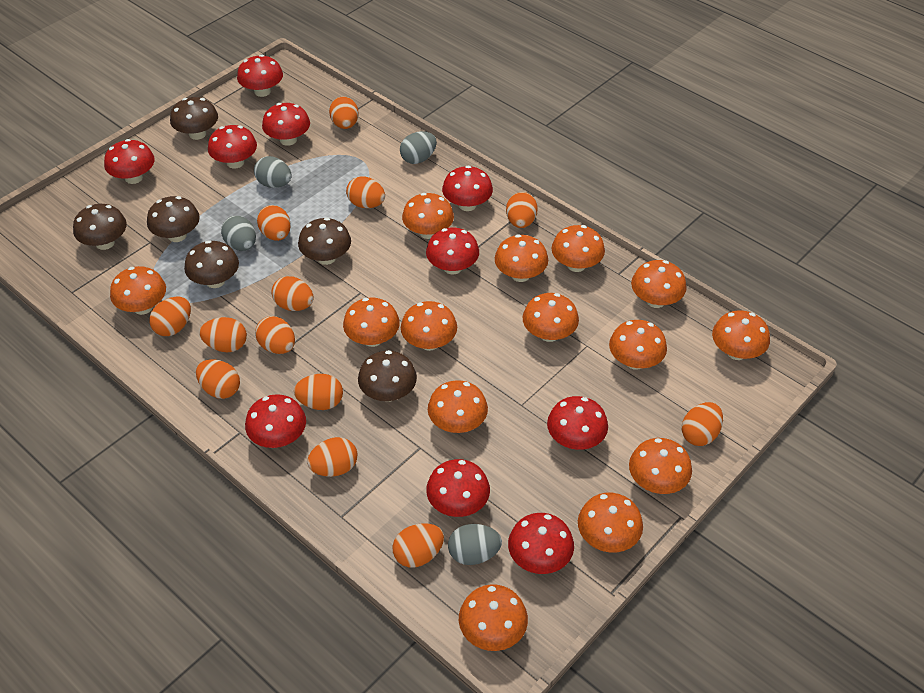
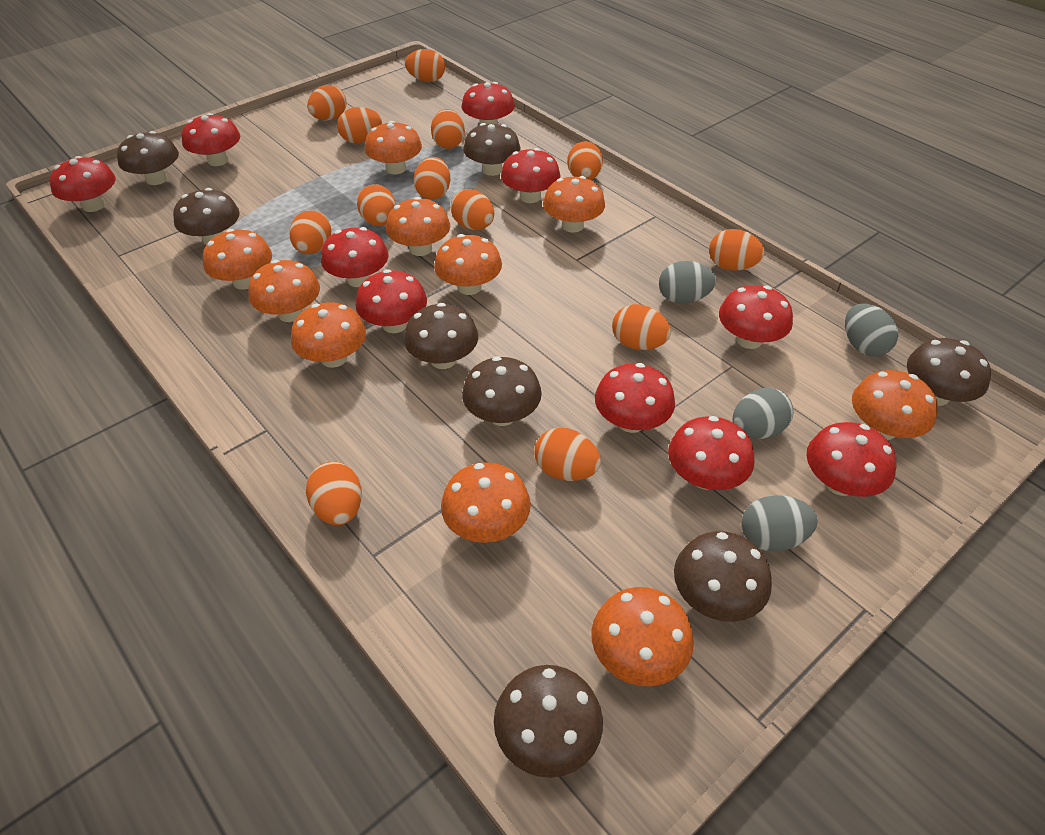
brown mushroom: [73,204,127,250] [147,196,200,242] [170,97,218,140] [184,240,239,288] [298,217,351,265] [358,350,417,402] = 6 -> [117,131,179,185] [173,188,240,245] [404,303,478,369] [462,356,542,426] [463,123,520,176] [494,665,603,778] [674,531,772,622] [907,338,991,406] = 8
orange mushroom: [110,266,166,315] [343,298,400,347] [401,301,457,351] [402,193,454,239] [428,380,488,433] [459,584,528,651] [495,234,548,282] [523,293,579,342] [551,225,605,272] [578,493,643,552] [609,320,667,370] [629,438,692,494] [631,260,687,308] [712,310,770,360] = 14 -> [203,229,272,290] [248,260,320,322] [291,302,366,368] [365,121,422,174] [386,197,450,256] [434,234,502,295] [441,462,531,543] [543,176,605,233] [591,587,694,686] [852,370,938,440] = 10

